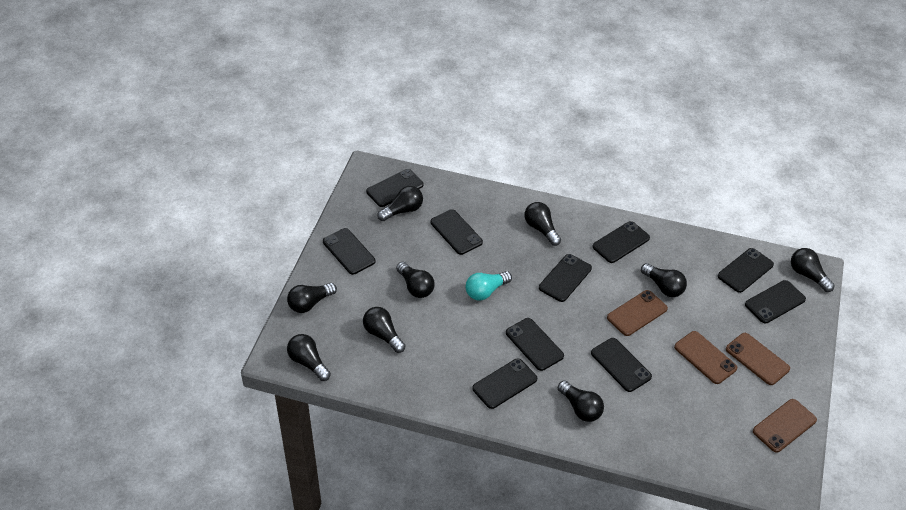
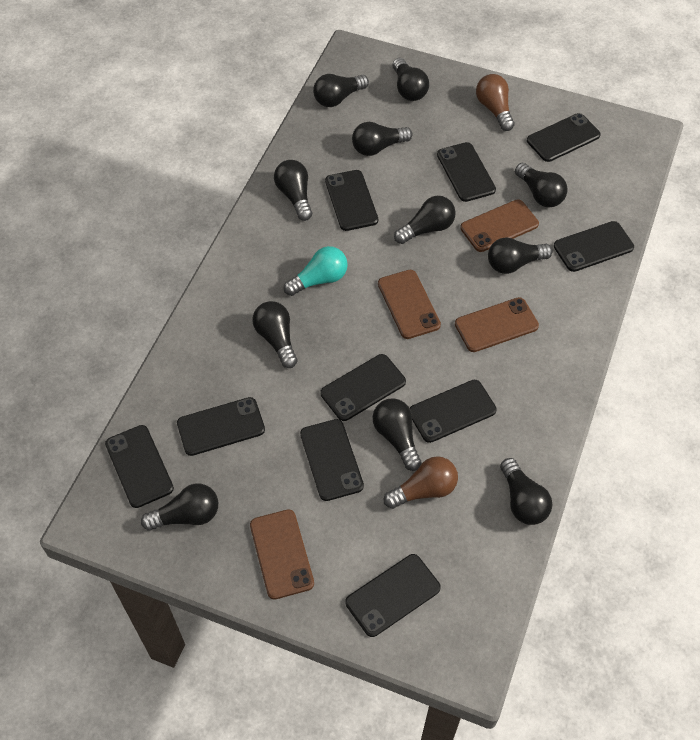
black light bulb: [287,283,337,313] [287,334,331,381] [363,307,405,353] [377,186,423,221] [396,262,435,298] [524,202,561,246] [558,380,604,422] [641,263,687,297] [791,248,835,292] = 9 -> [141,483,218,531] [252,301,298,368] [274,160,312,221] [313,74,369,107] [352,122,413,156] [373,398,421,471] [392,58,429,101] [394,196,456,244] [488,237,553,274] [500,458,552,525] [515,163,568,208] = 11
brown light bulb: none = 0 -> [384,456,458,509] [476,74,514,131] = 2

